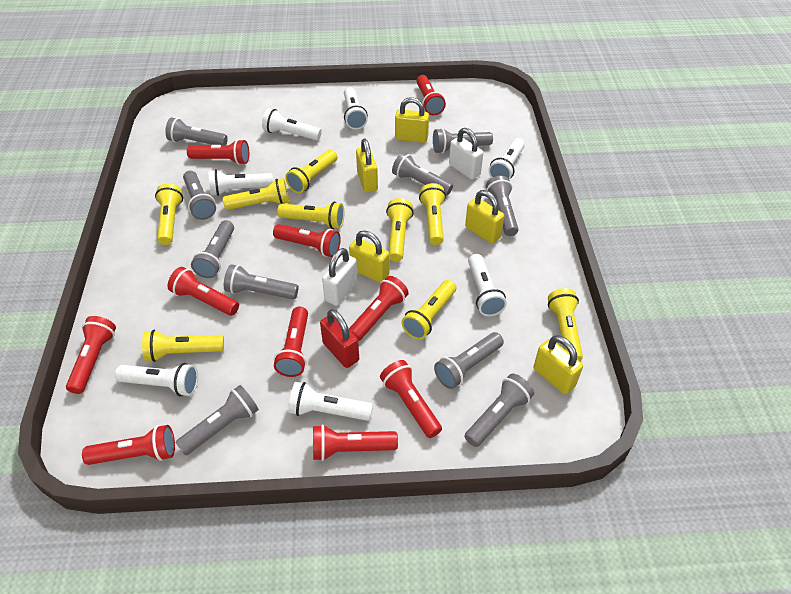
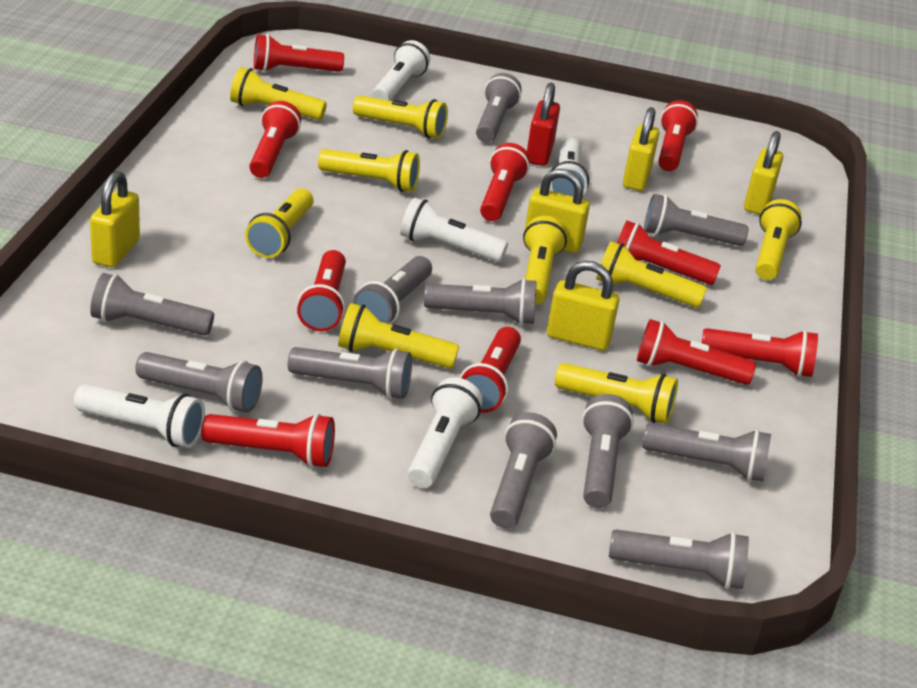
grey flashlight: [165,118,228,145] [175,385,259,455] [183,171,216,220] [191,220,234,278] [224,264,299,299] [392,152,453,196] [433,128,493,154] [434,332,504,389] [465,373,534,447] [486,176,519,236] = 10 -> [90,273,214,336] [135,352,262,413] [288,347,412,399] [353,256,432,324] [424,278,537,325] [476,73,522,143] [490,412,557,529] [582,394,634,508] [609,529,749,589] [642,423,771,482] [644,194,749,246] = 11
white flashlight: [115,363,198,396] [209,169,273,196] [262,108,322,141] [288,382,373,421] [344,87,368,129] [468,254,507,316] [488,138,525,180] = 7 -> [74,384,205,448] [372,40,430,101] [400,197,508,262] [408,377,483,488] [550,138,589,197] = 5
white padlock: [322,248,358,306] [449,128,483,179] = 2 -> none = 0

